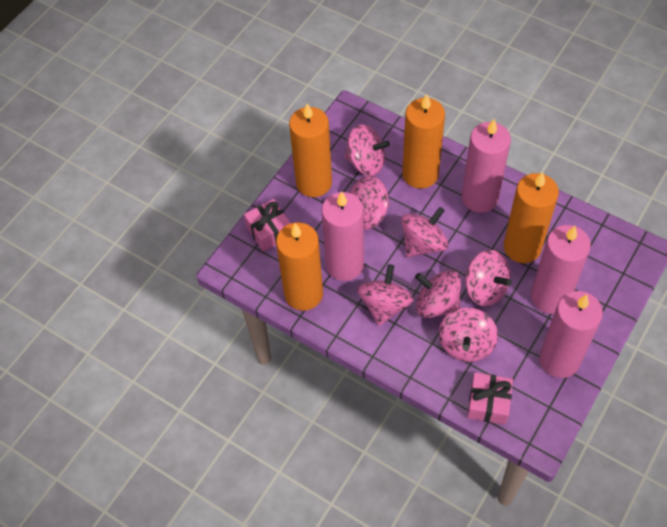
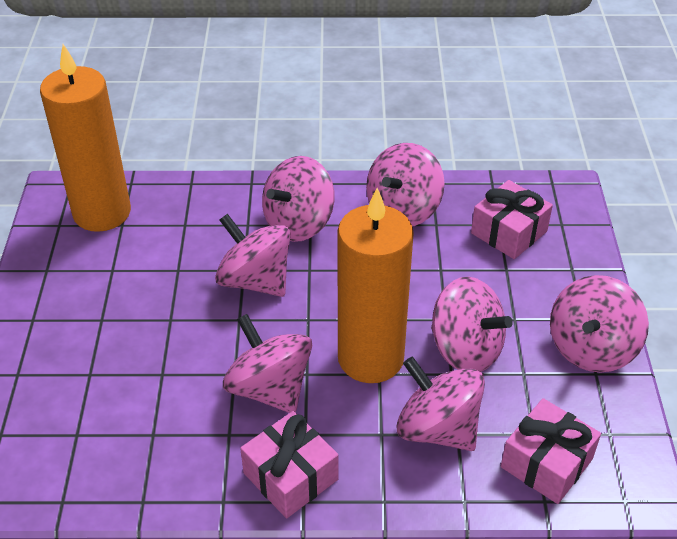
orange candle: [276,222,323,311] [289,103,332,197] [402,94,445,189] [504,172,559,263] = 4 -> [40,44,131,232] [338,188,414,383] = 2
pink candle: [322,192,364,281] [462,119,511,213] [531,225,591,314] [539,291,603,378] = 4 -> none = 0
pink gift: [244,199,291,251] [467,373,513,425] = 2 -> [240,411,338,518] [471,180,553,259] [501,398,601,504] = 3

